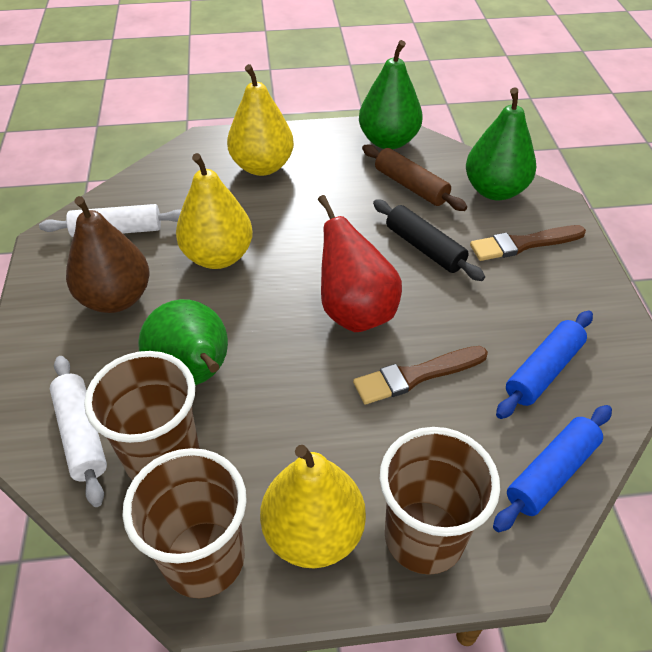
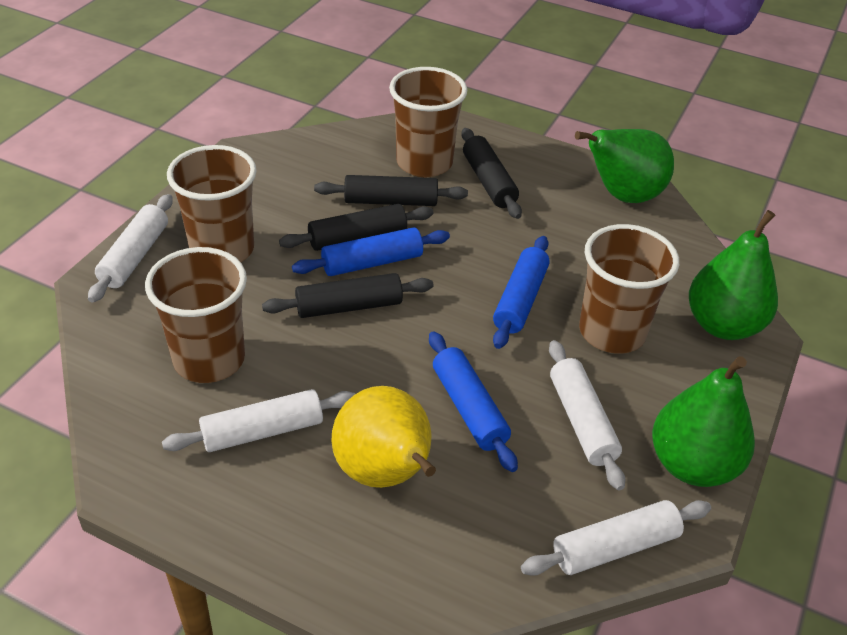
black rolling pin: [373,199,485,281] = 1 -> [262,273,433,318] [279,204,433,251] [314,175,468,206] [461,128,522,219] = 4
blue rolling pin: [493,405,612,532] [496,311,593,419] = 2 -> [292,227,450,276] [429,331,518,472] [493,236,550,349] = 3
brown brush: [353,346,488,404] [470,225,586,261] = 2 -> none = 0
brown cup: [84,351,200,481] [122,448,247,598] [380,427,500,575] = 3 -> [145,247,247,383] [167,145,257,262] [389,67,467,177] [579,224,679,354] = 4
brown pear: [66,196,150,313] = 1 -> none = 0
brown rolling pin: [362,145,467,211] = 1 -> none = 0
red pear: [318,195,402,332] = 1 -> none = 0
white rolling pin: [39,204,181,237] [50,356,107,507] = 2 -> [88,194,173,303] [162,389,355,452] [521,500,711,576] [549,340,625,490] = 4
yellow pear: [176,153,253,269] [227,64,294,176] [260,445,366,568] = 3 -> [331,386,436,488] = 1

